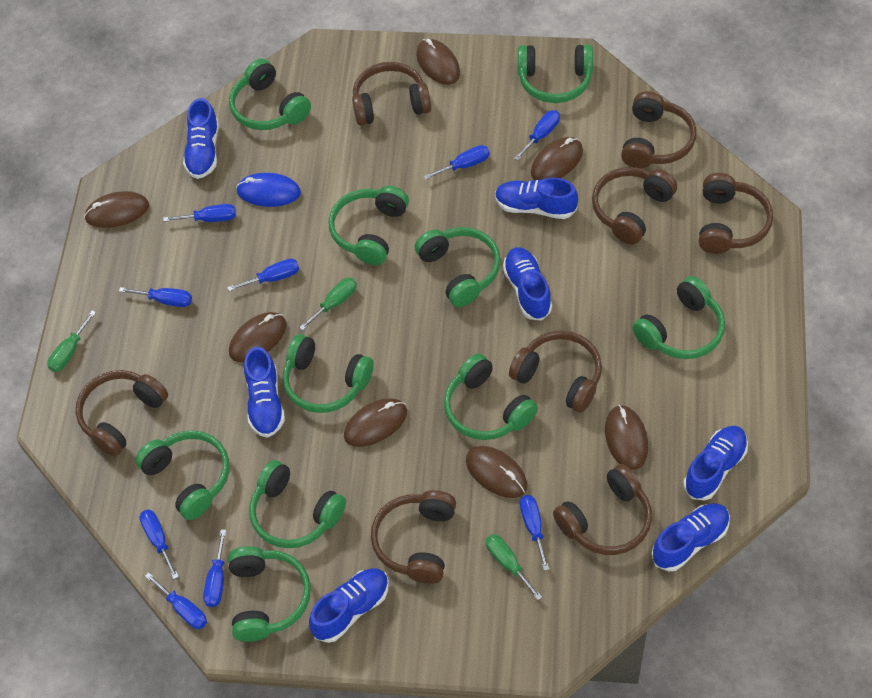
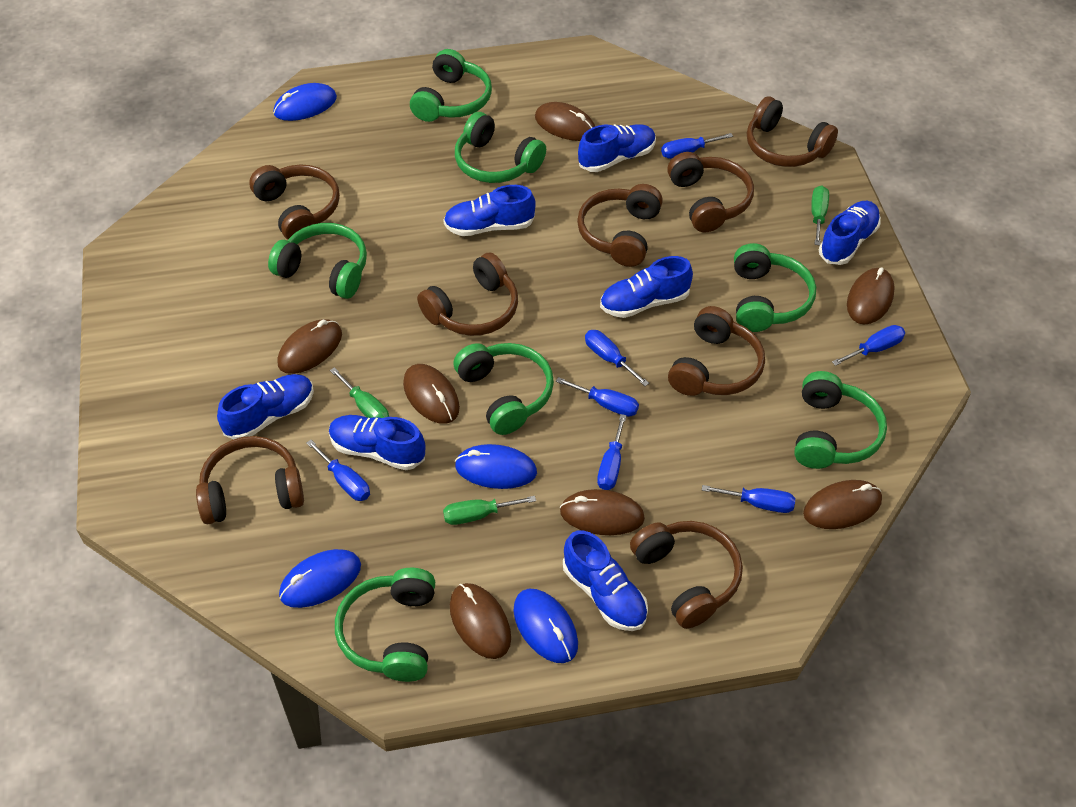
blue mouse: [236,173,301,207] = 1 -> [274,83,337,121] [279,549,361,608] [455,444,537,489] [513,589,578,663] = 4
blue screwdriver: [119,287,192,307] [139,510,179,579] [145,572,207,629] [163,204,236,222] [203,529,226,607] [227,259,299,291] [423,145,490,180] [514,110,560,160] [520,495,549,571] = 9 -> [306,440,370,501] [556,377,639,417] [585,330,649,386] [597,414,627,490] [661,133,733,159] [702,485,795,513] [832,325,905,366] = 7
green headphones: [135,430,229,520] [228,546,311,642] [229,59,311,130] [249,460,346,548] [283,334,374,413] [328,186,409,265] [415,227,501,307] [444,353,538,440] [518,45,593,103] [632,276,725,359] = 10 -> [268,223,367,299] [335,568,435,682] [410,49,492,122] [453,343,554,435] [455,112,546,183] [734,243,816,332] [794,371,887,469] = 7

